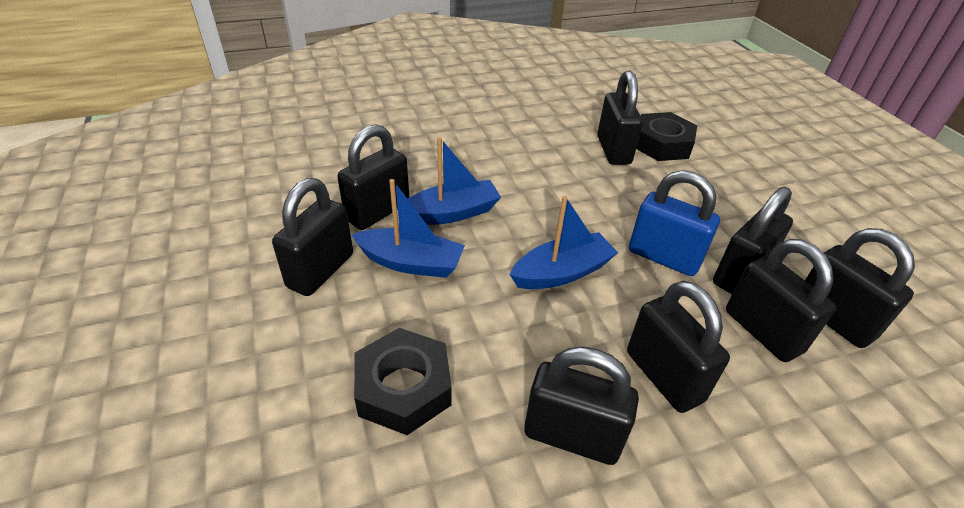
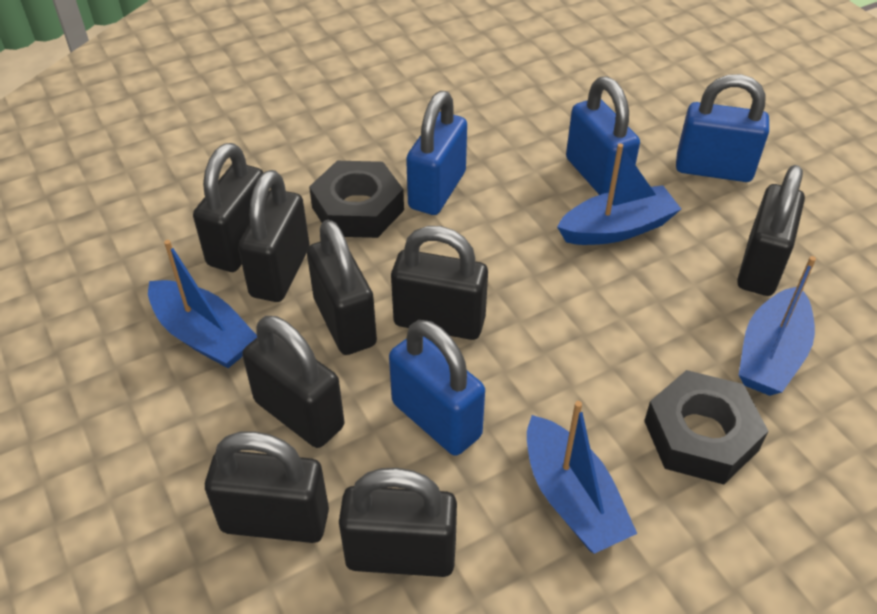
blue boat: [352,179,465,278] [397,137,501,225] [510,196,618,289] = 3 -> [148,240,257,368] [527,401,637,554] [557,143,681,245] [739,256,816,396] = 4
blue padlock: [629,170,720,276] = 1 -> [389,320,485,456] [406,91,467,215] [566,76,640,195] [676,74,769,182] = 4

